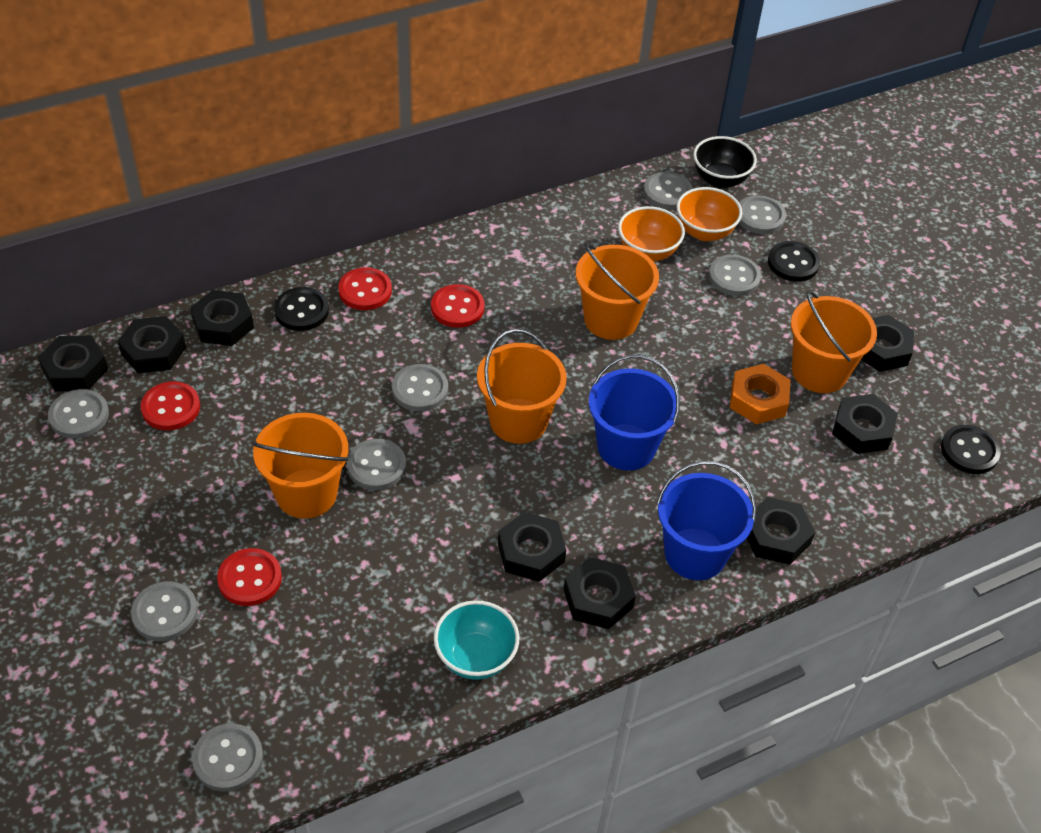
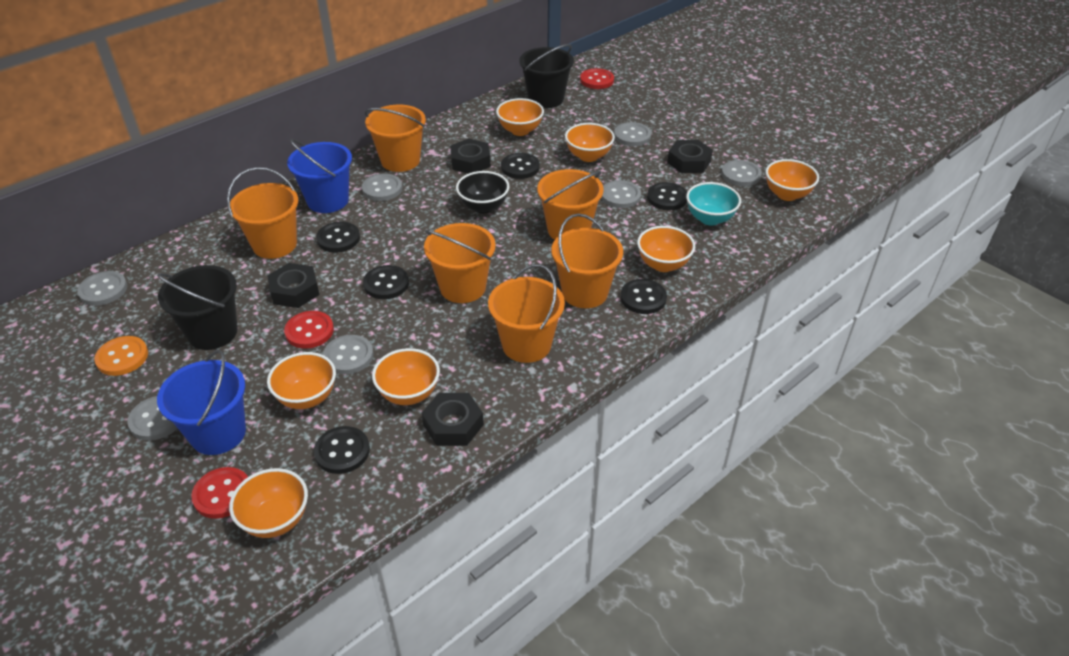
black bucket: none = 0 -> [157,265,238,350] [519,44,574,108] = 2
black button: [274,287,329,331] [768,241,820,282] [941,425,1001,474] = 3 -> [314,426,370,474] [316,222,360,253] [363,265,409,299] [501,153,540,179] [621,279,667,314] [647,182,687,210] = 6
black nut: [38,335,108,392] [118,316,186,373] [190,290,254,346] [498,512,566,582] [564,557,636,629] [747,497,815,565] [832,394,898,454] [861,315,914,372] = 8 -> [267,263,320,308] [422,393,484,446] [450,138,491,174] [667,140,713,173] = 4
grey button: [48,389,109,439] [131,581,198,641] [192,723,263,792] [347,439,406,490] [392,364,448,412] [643,172,693,210] [708,255,761,296] [739,195,786,234] = 8 -> [77,271,127,306] [127,396,178,441] [323,335,374,374] [362,173,402,201] [601,180,641,208] [614,122,651,146] [721,160,762,186] = 7
orange bowl: [618,206,685,261] [676,187,742,241] = 2 -> [229,468,308,538] [267,352,336,409] [372,348,440,405] [496,98,544,136] [565,123,615,162] [637,226,695,272] [765,159,819,201] = 7
orange bucket: [252,413,349,519] [477,329,567,444] [576,243,659,340] [791,290,877,393] = 4 -> [227,167,298,259] [365,105,426,172] [424,223,496,303] [488,264,565,363] [537,169,604,240] [551,213,623,308] = 6
orange button: none = 0 -> [94,336,148,376] = 1
orange nut: [730,364,790,425] = 1 -> none = 0
red button: [141,382,200,430] [217,548,282,606] [338,267,392,310] [431,284,485,328] = 4 -> [191,467,248,519] [284,311,334,349] [580,68,614,89] = 3

